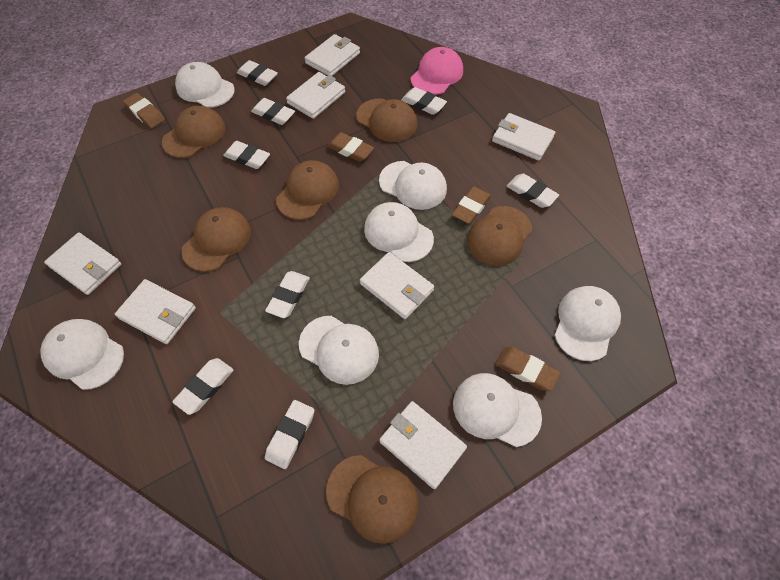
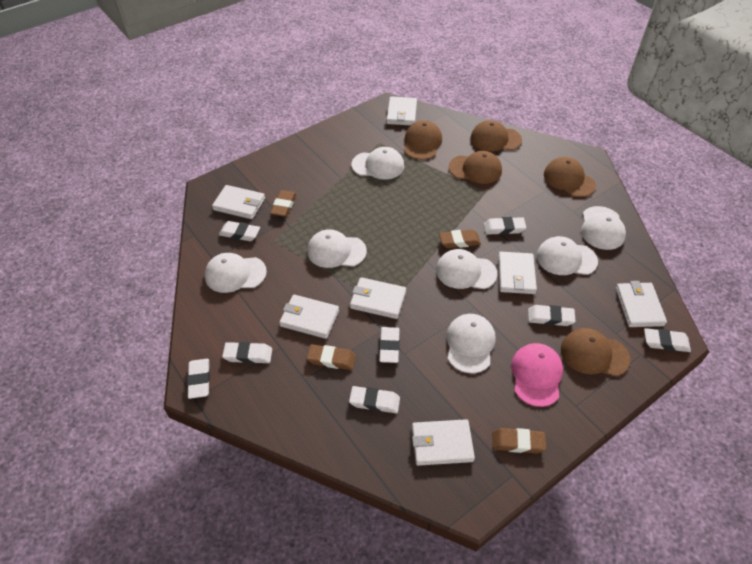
brown cap: [162,106,226,158] [181,207,251,272] [276,160,339,220] [326,455,419,544] [356,99,417,142] [467,206,532,266] = 6 -> [404,120,442,160] [449,151,502,184] [470,120,522,151] [544,157,596,197] [561,328,630,376] = 5

